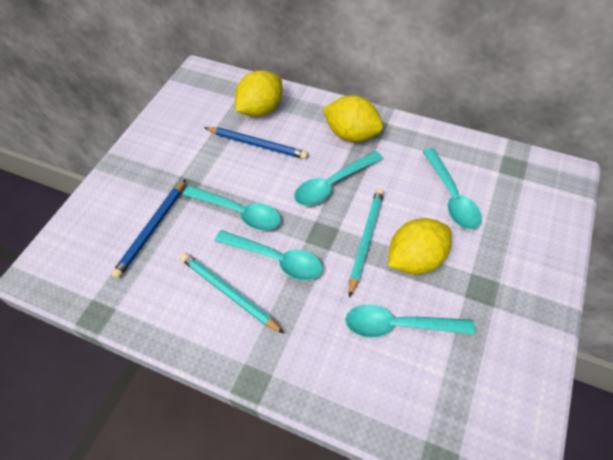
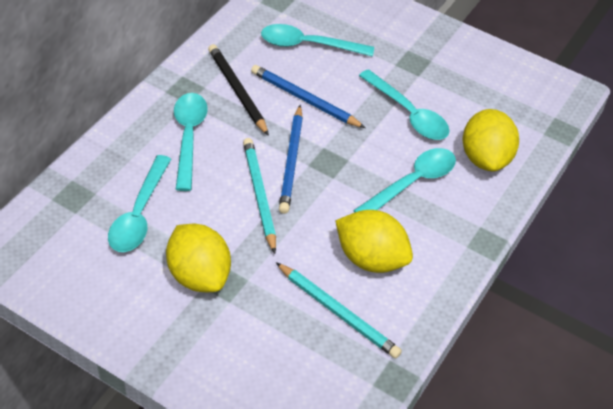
black pencil: none = 0 -> [208,44,269,136] = 1

